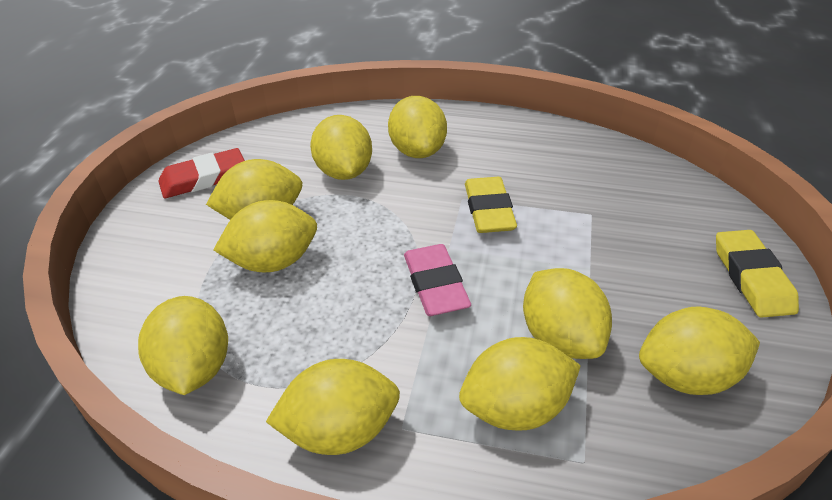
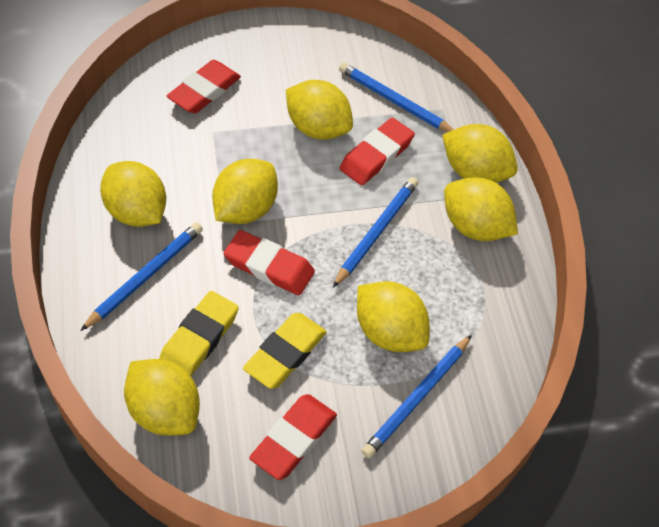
blue pencil: none = 0 -> [80,222,203,331] [333,177,418,288] [339,63,454,132] [361,335,472,458] = 4
pink eraser: [404,244,471,316] = 1 -> none = 0
red eraser: [158,148,245,198] = 1 -> [167,60,241,114] [223,230,315,295] [249,394,337,480] [339,118,415,185] = 4
yellow lemon: [138,296,228,395] [206,159,302,220] [214,200,317,272] [266,359,400,455] [310,115,372,180] [388,96,447,158] [459,337,581,431] [523,268,612,359] [639,307,760,395] = 9 -> [100,161,166,227] [124,359,200,436] [212,159,278,224] [286,80,353,139] [357,281,430,352] [442,124,518,183] [444,177,518,241] = 7

